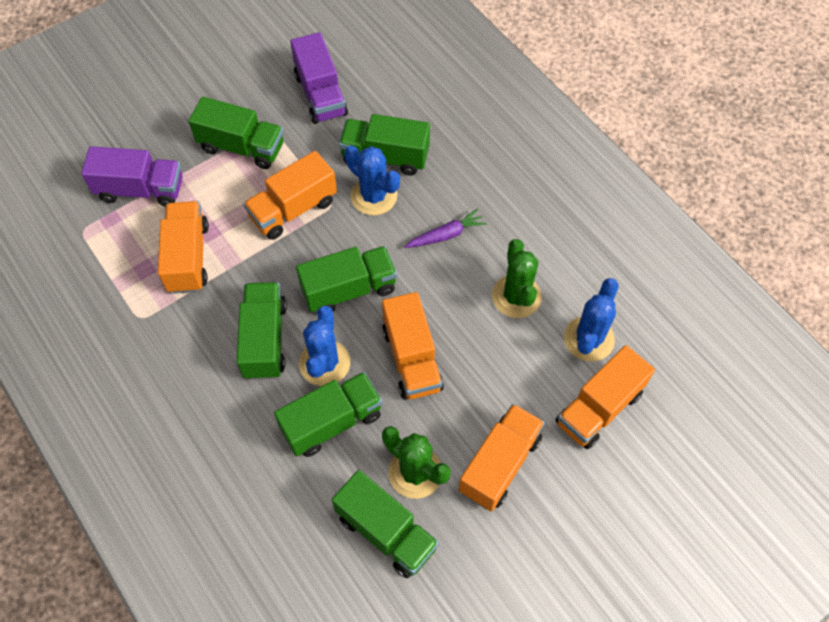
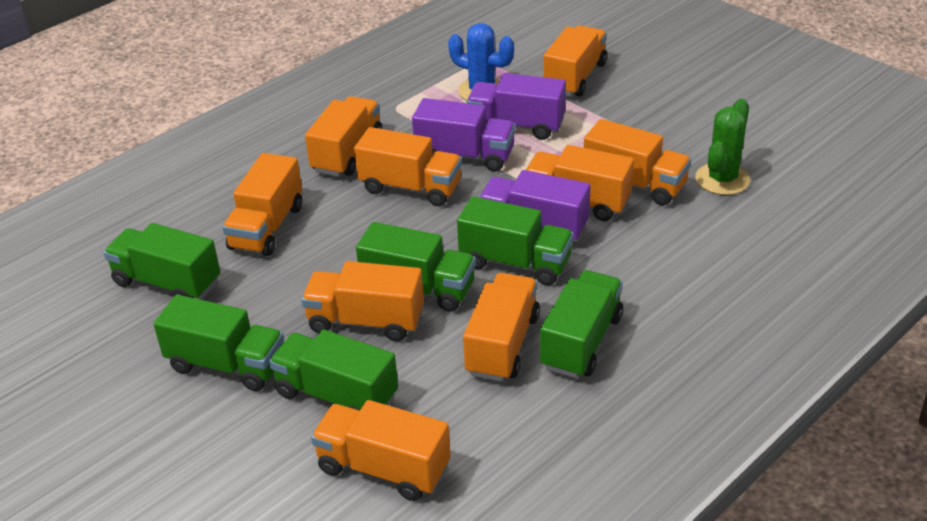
blue cactus: [299,306,350,386] [344,145,400,215] [564,278,619,362] = 3 -> [448,23,514,101] = 1
green cactus: [382,426,451,499] [492,239,542,318] = 2 -> [696,99,750,195] = 1
orange truck: [158,201,209,294] [243,151,337,240] [382,292,444,400] [459,403,545,511] [556,345,655,449] = 5 -> [222,153,302,256] [301,261,424,341] [305,96,382,177] [311,400,451,501] [354,127,462,206] [463,273,540,382] [526,145,634,221] [543,25,607,97] [584,119,691,206] = 9
purple carrot: [405,209,487,248] = 1 -> none = 0
purple truck: [81,146,183,207] [290,32,348,124] = 2 -> [412,98,516,171] [467,73,566,140] [479,170,591,242] = 3

